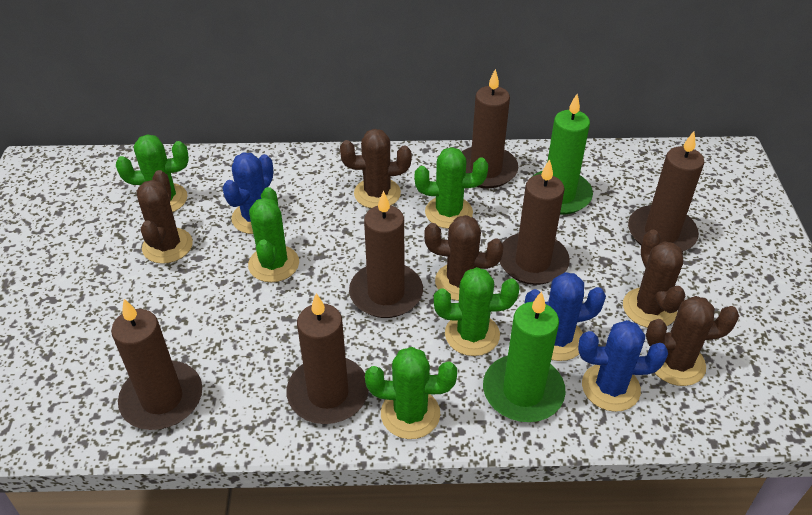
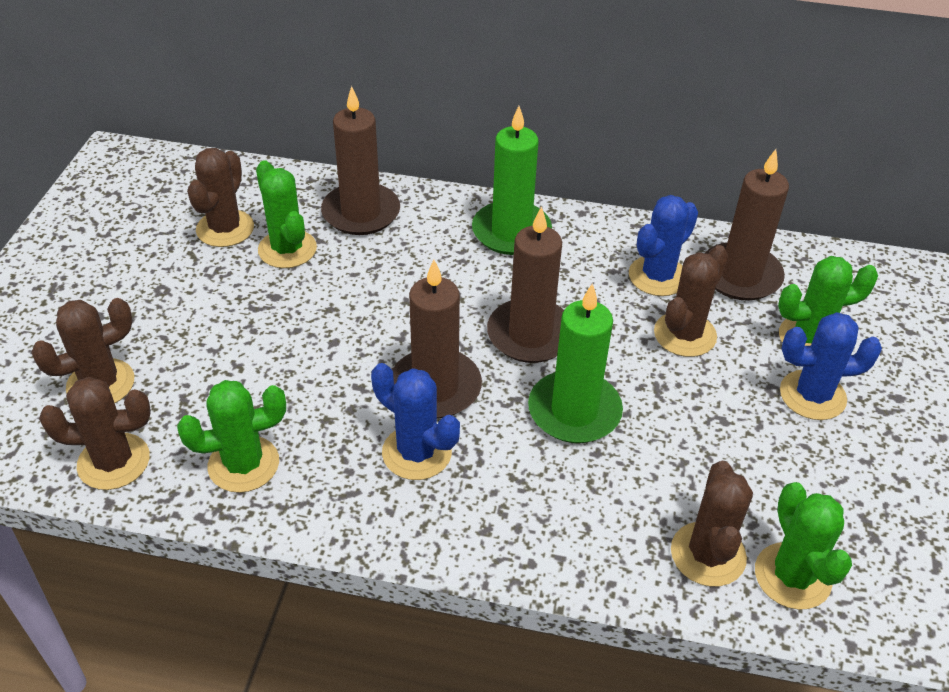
brown candle: [111,299,202,430] [287,293,369,424] [349,191,423,318] [462,69,518,188] [500,159,570,285] [628,131,704,251] = 6 -> [321,86,400,235] [392,260,482,418] [487,206,564,363] [705,149,789,301] = 4
green cactus: [116,134,189,212] [248,187,299,282] [365,347,457,439] [415,147,488,229] [434,267,520,356] = 5 -> [177,380,286,493] [256,160,317,268] [755,482,852,610] [778,256,878,346] = 4

